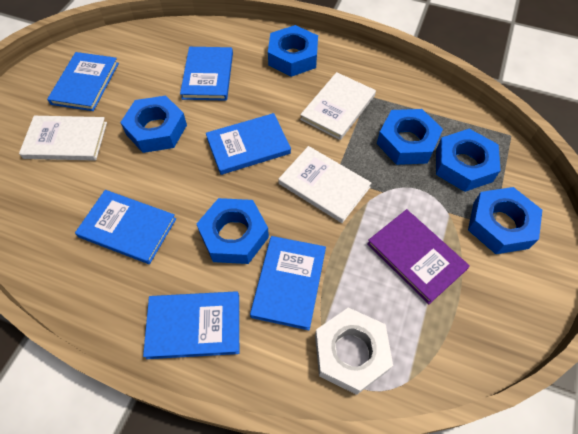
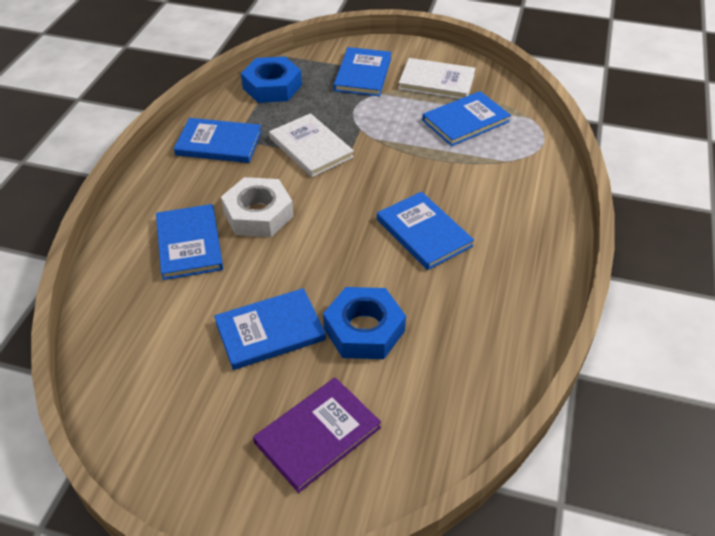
blue nut: [120,96,187,153] [197,198,269,264] [268,25,318,77] [377,109,443,165] [436,129,501,192] [468,187,542,254] = 6 -> [241,56,302,103] [323,287,406,359] = 2
white book: [19,116,107,161] [278,146,371,223] [300,72,376,140] = 3 -> [269,113,354,177] [398,58,476,99] = 2

